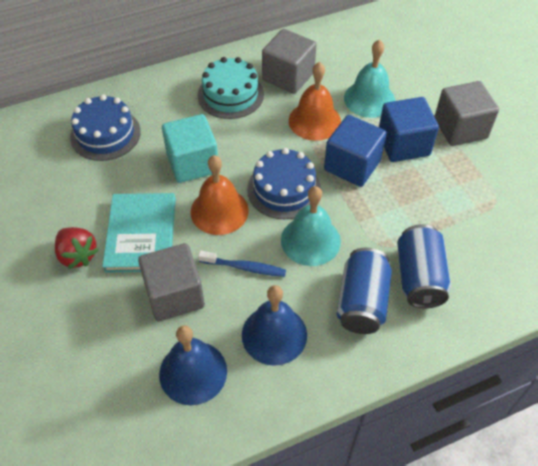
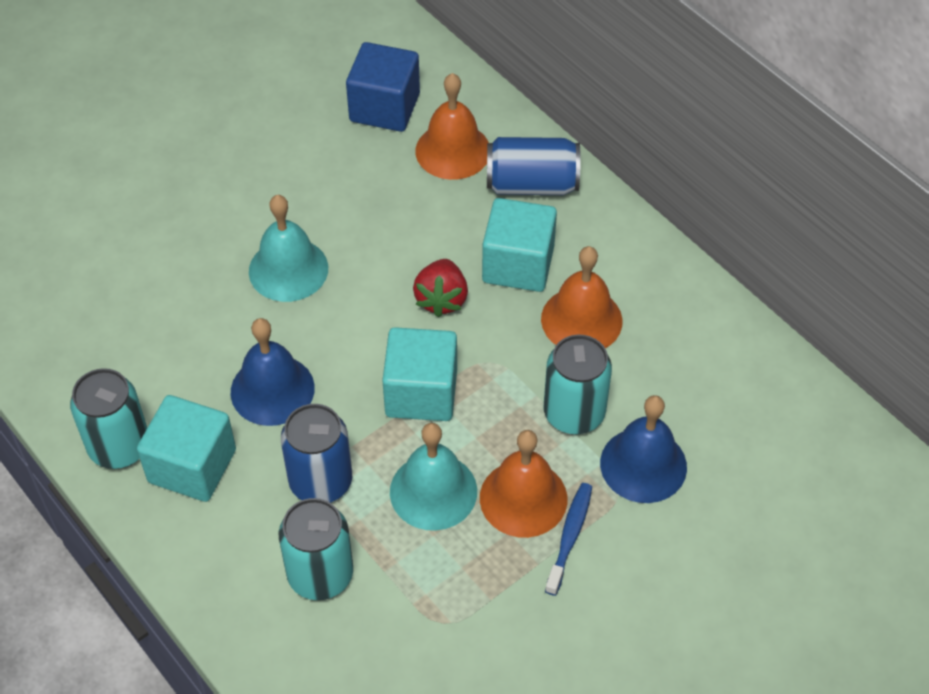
blue cake: [70,95,141,161] [247,148,321,219] = 2 -> none = 0
blue cube: [324,115,387,187] [379,97,439,162] = 2 -> [346,42,420,132] = 1
grey cube: [138,243,205,321] [262,29,317,94] [434,81,499,146] = 3 -> none = 0
orange bell: [191,155,249,235] [289,62,341,141] = 2 -> [415,73,489,180] [480,430,567,538] [541,246,623,348] = 3
turquoise book: [102,193,176,273] = 1 -> none = 0
turquoise cake: [198,57,264,119] = 1 -> none = 0
turquoise can: none = 0 -> [70,368,147,469] [279,498,353,600] [544,335,612,434] = 3
turquoise cube: [162,114,218,183] = 1 -> [137,395,236,502] [382,327,457,421] [482,198,557,292] = 3

